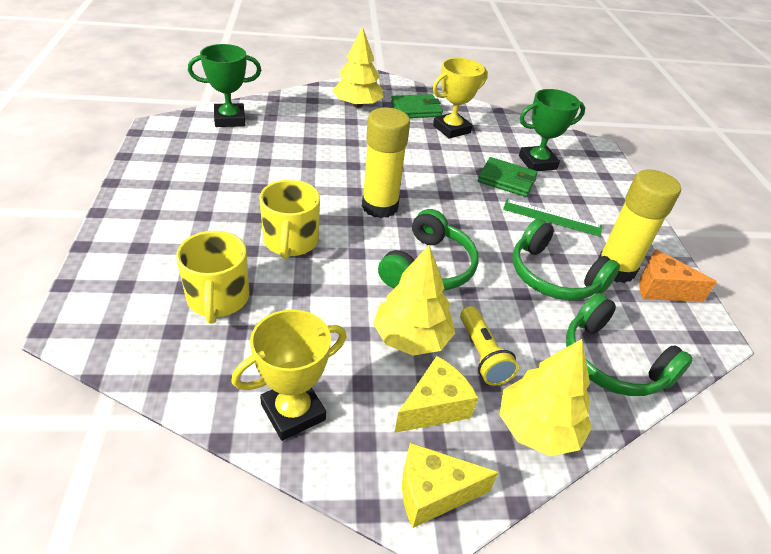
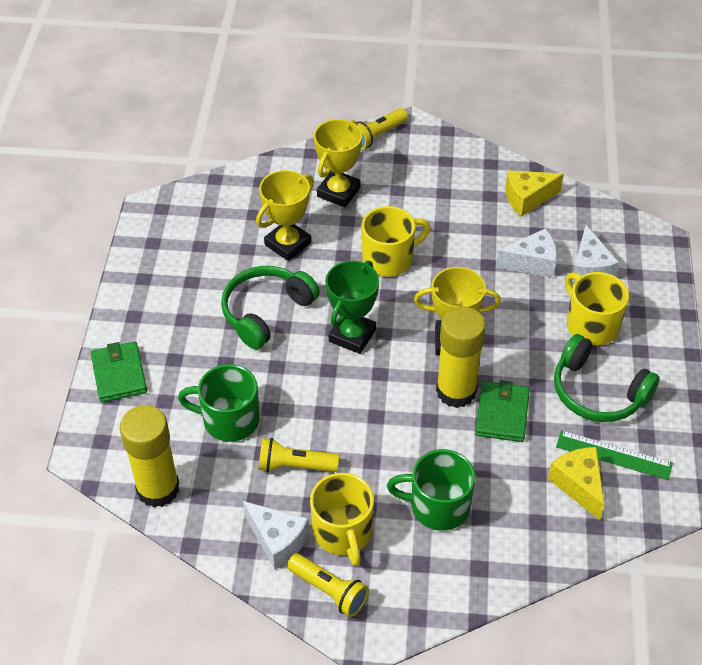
green headphones: [378,209,479,291] [512,219,620,300] [566,293,693,396] = 3 -> [221,266,320,349] [554,334,660,422] = 2
green mug: none = 0 -> [178,364,260,442] [387,449,476,531] = 2
green trophy: [188,44,261,127] [519,89,585,171] = 2 -> [325,261,379,354] = 1
orange cheese: [639,249,717,302] = 1 -> none = 0
white cheese: none = 0 -> [243,501,309,570] [496,228,557,278] [572,225,619,283] = 3
yellow flashlight: [460,306,519,386] = 1 -> [259,438,339,472] [287,553,369,617] [357,108,408,150] = 3
yellow mug: [176,231,250,324] [260,180,320,259] = 2 -> [310,473,374,566] [362,206,431,277] [565,272,629,345] = 3
yellow tree: [332,26,384,108] [373,245,455,356] [499,339,592,456] = 3 -> none = 0
yellow trophy: [231,309,347,441] [433,58,488,139] = 2 -> [256,170,314,261] [314,119,362,207] [414,267,501,356] = 3

